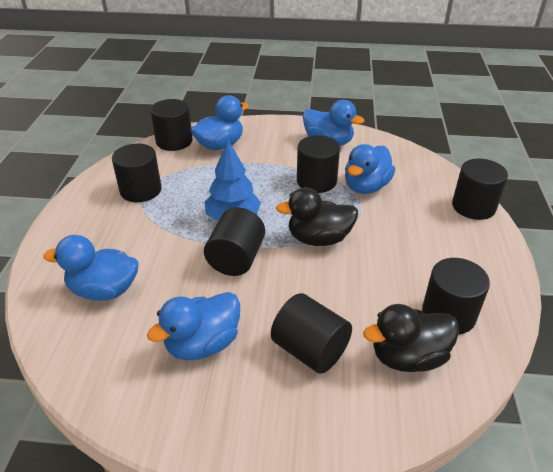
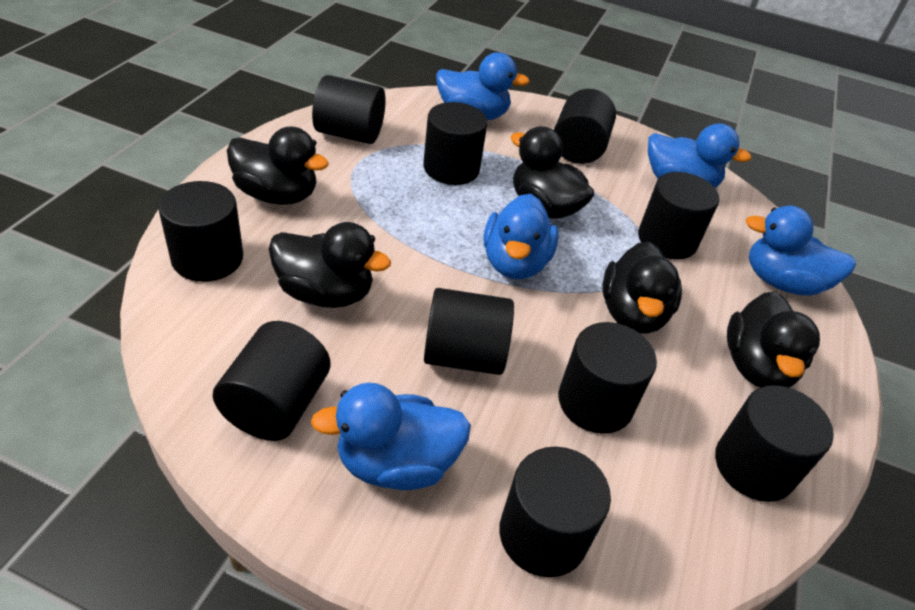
black cylinder: [112,144,162,202] [150,99,193,151] [204,208,265,276] [271,293,352,374] [297,135,340,193] [422,258,490,335] [452,159,508,220] = 7 -> [158,181,243,282] [213,321,330,441] [312,75,386,144] [423,102,487,185] [424,288,514,375] [499,447,611,577] [554,89,616,164] [558,322,657,434] [638,172,719,260] [715,385,834,502] = 10
black duck: [276,187,358,246] [363,304,459,372] = 2 -> [227,126,329,205] [269,222,391,308] [511,126,595,219] [602,241,682,334] [727,291,820,388] = 5
blue tree: [205,140,261,221] = 1 -> none = 0

